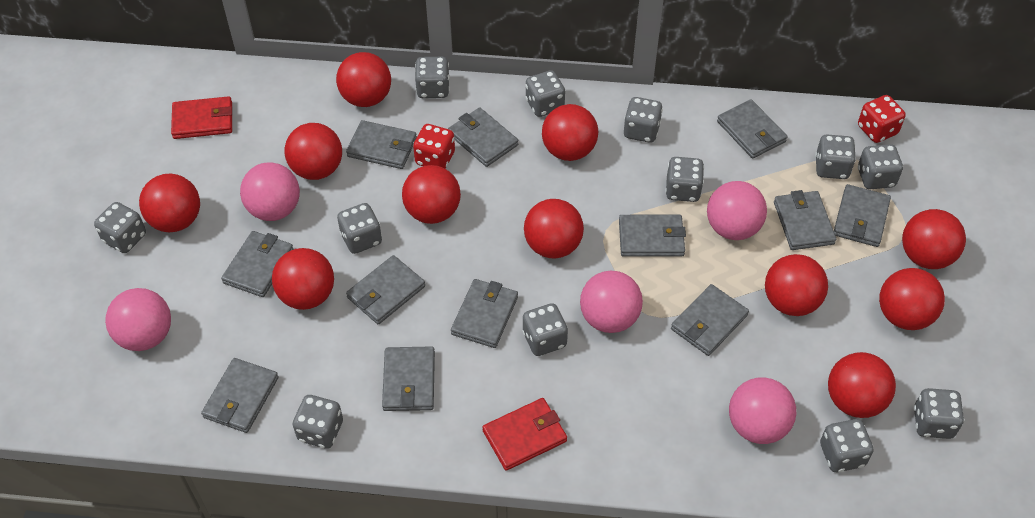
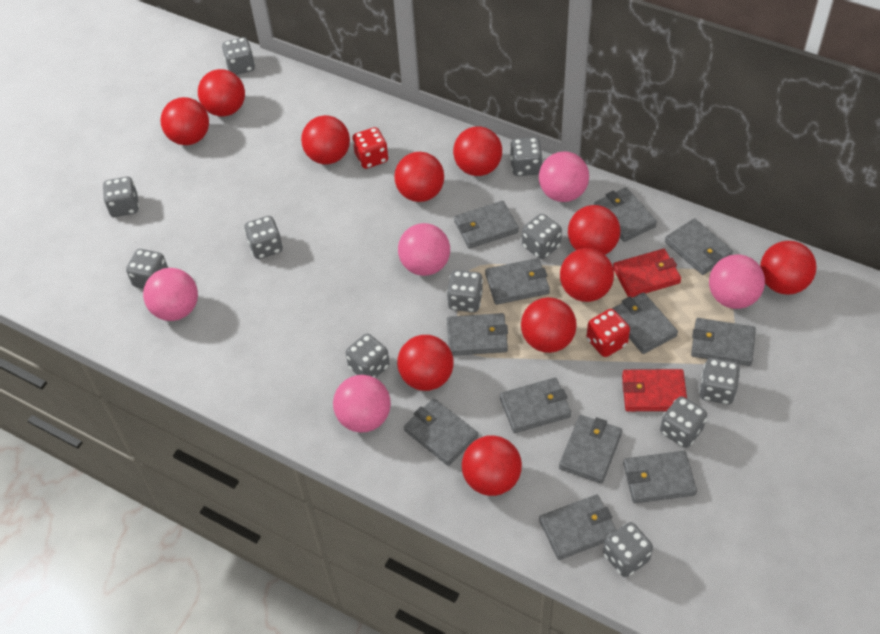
grey dice: [94,202,146,253] [293,395,343,449] [337,203,382,254] [415,57,450,98] [522,303,568,356] [525,70,565,117] [624,97,663,143] [665,157,704,202] [815,135,856,179] [820,419,874,472] [858,144,903,189] [914,388,964,439] = 12 -> [103,177,139,217] [126,249,168,289] [222,37,255,75] [244,216,283,259] [346,334,390,378] [447,270,483,312] [510,137,543,176] [522,214,562,259] [603,522,653,577] [660,396,707,448] [699,358,741,404] = 11

